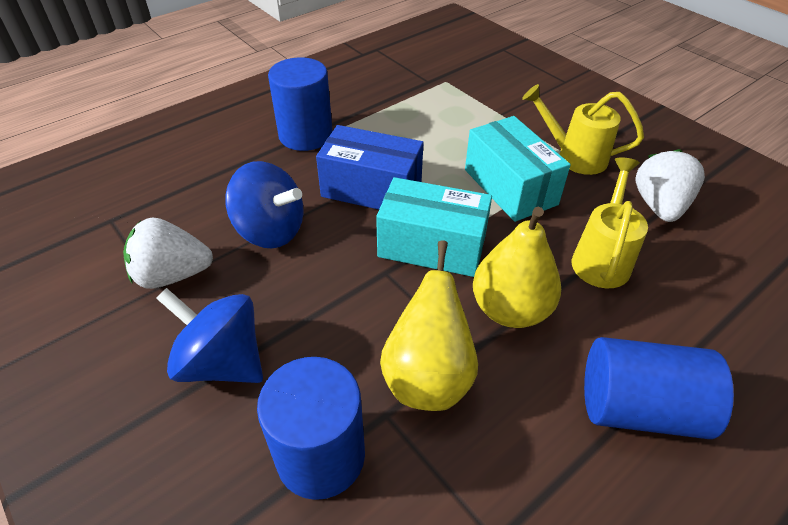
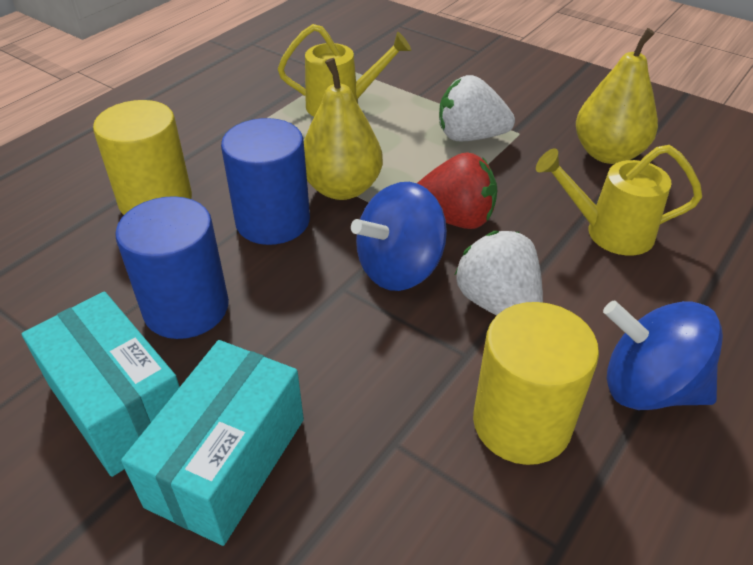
blue box: [316,125,423,210] = 1 -> none = 0
blue cylinder: [257,357,365,500] [268,57,333,151] [584,337,734,439] = 3 -> [115,196,229,339] [221,118,310,245] = 2
red strawberry: none = 0 -> [417,152,498,229] = 1
yellow cylinder: none = 0 -> [93,100,192,215] [473,302,599,465] = 2

